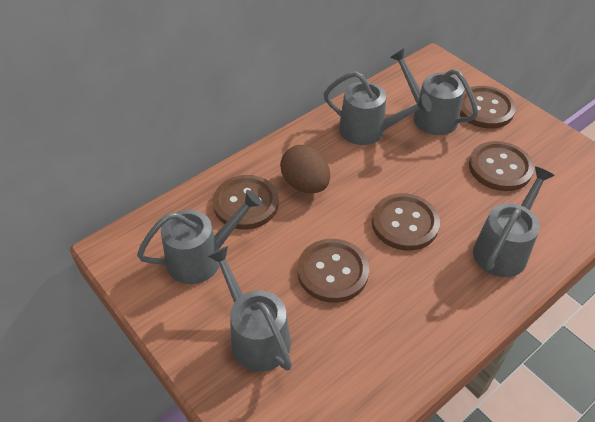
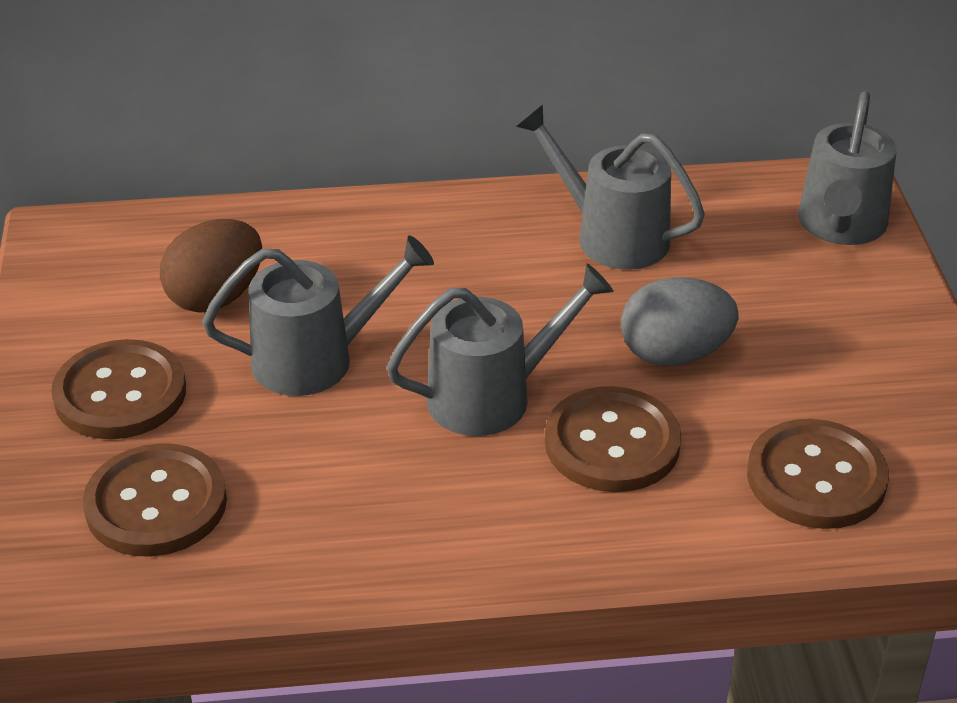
brown button: [213,175,279,230] [297,239,369,303] [372,193,440,251] [460,86,516,129] [469,141,534,191] = 5 -> [51,339,186,439] [83,443,227,557] [545,386,681,492] [747,419,889,529] = 4
grey egg: none = 0 -> [621,277,739,366] = 1
grey watering can: [137,190,262,284] [208,246,292,372] [324,71,432,145] [390,48,478,135] [473,166,555,277] = 5 -> [202,235,434,396] [386,263,614,436] [516,104,705,270] [798,91,897,245] = 4

